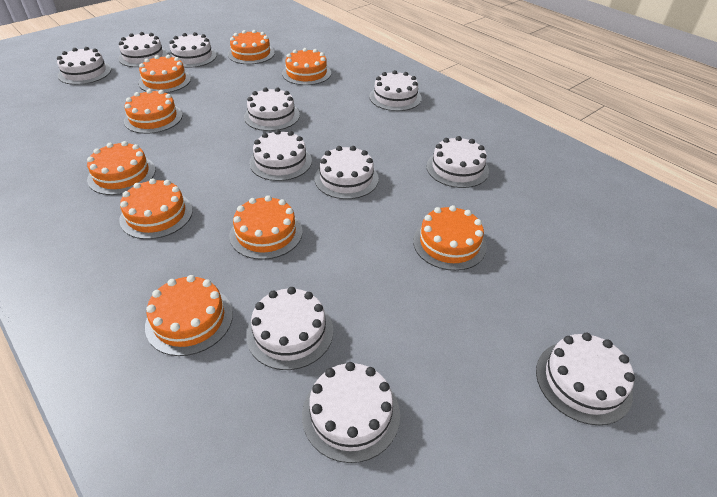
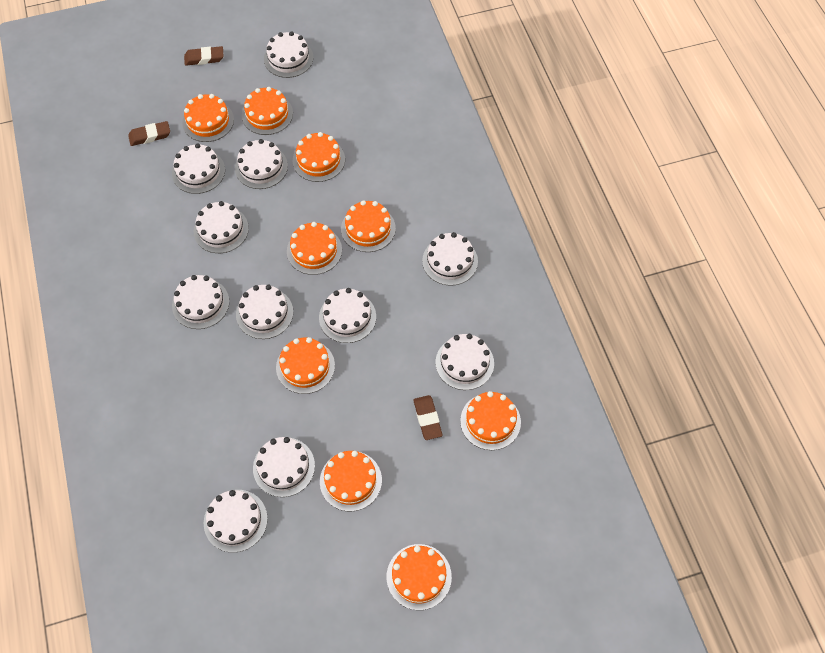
brown eraser: none = 0 -> [128,121,170,146] [184,46,223,66] [413,395,443,440] = 3

